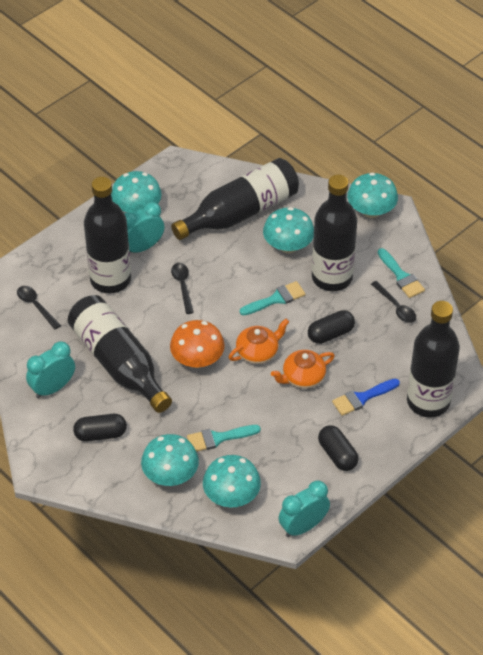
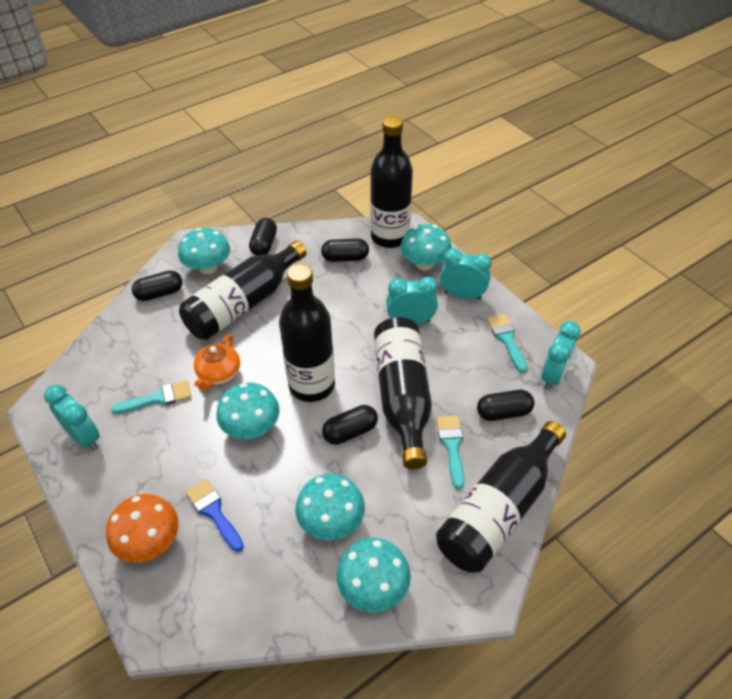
black capsule: [73,414,127,442] [308,310,355,344] [318,425,359,471] = 3 -> [132,270,183,301] [249,218,277,256] [321,238,369,262] [322,405,378,445] [477,390,534,421] = 5
black spoon: [17,286,61,329] [171,263,194,314] [371,281,416,323] = 3 -> none = 0
orange teapot: [229,319,289,364] [271,350,335,389] = 2 -> [194,334,240,391] = 1
turquoise clock: [26,341,75,398] [124,202,165,253] [279,481,330,537] = 3 -> [44,385,100,451] [386,277,438,325] [440,248,491,300] [541,321,581,390] = 4

